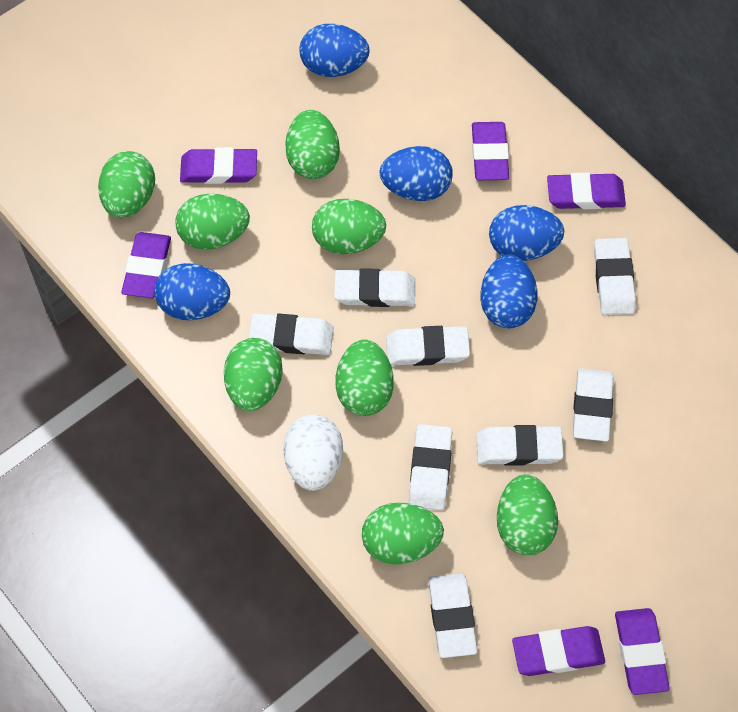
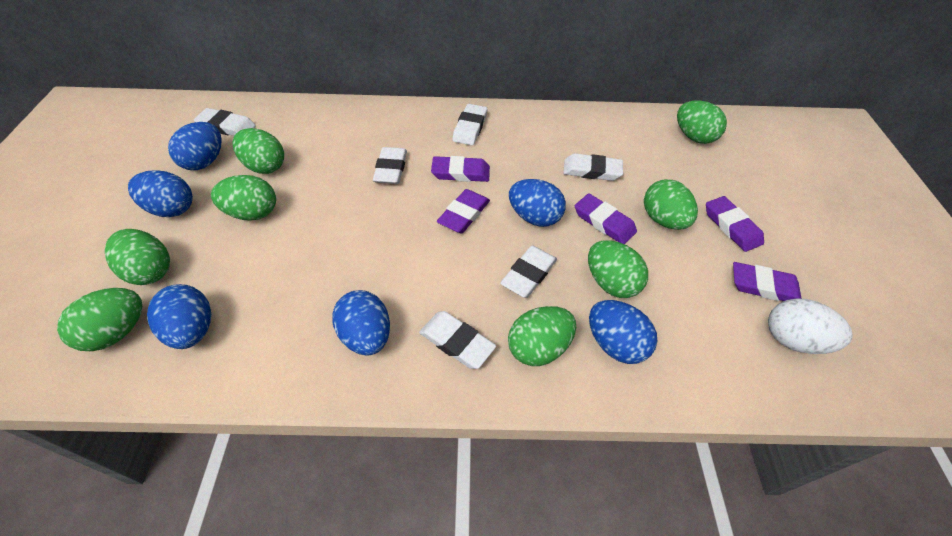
blue egg: [154,263,230,320] [300,24,370,77] [379,146,453,201] [481,255,537,328] [489,205,564,261] = 5 -> [128,170,193,217] [147,284,211,349] [168,122,222,170] [332,290,390,356] [509,179,566,227] [589,300,657,364] = 6
purple eraser: [121,232,171,298] [180,147,257,184] [472,122,509,181] [512,626,605,676] [547,173,626,209] [615,608,670,695] = 6 -> [431,156,490,182] [437,189,490,233] [575,194,637,244] [706,196,764,252] [733,262,801,301] = 5
white eraser: [249,313,334,355] [334,269,415,307] [386,326,470,366] [409,424,452,511] [428,573,477,658] [476,425,563,466] [573,368,614,442] [594,238,636,315] = 8 -> [194,108,256,136] [373,147,407,184] [419,311,496,369] [452,104,487,145] [500,245,557,298] [563,153,623,181] = 6

